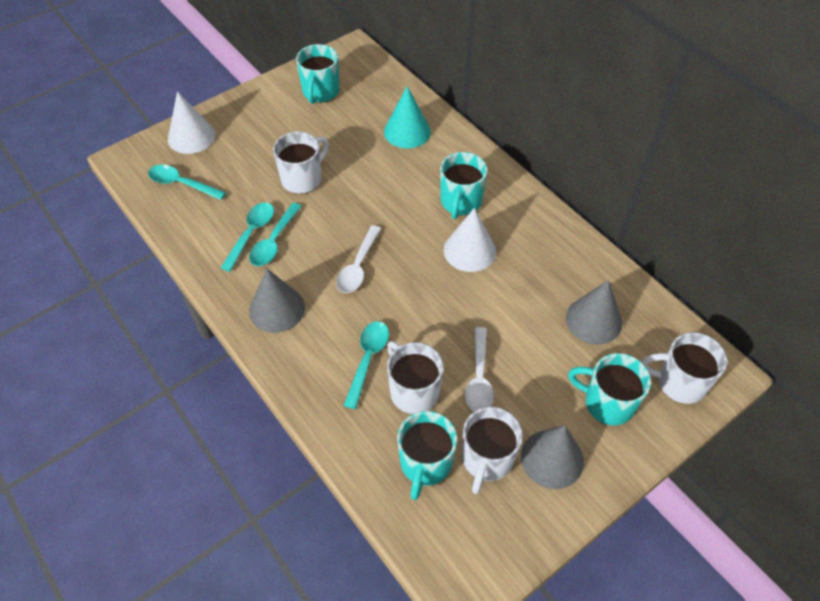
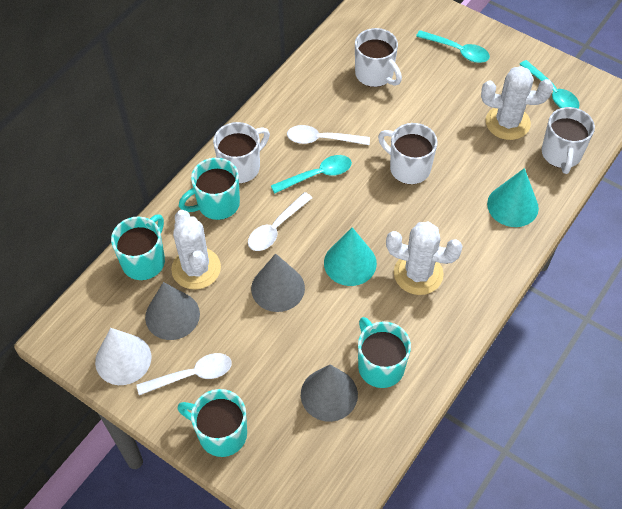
turquoise cone: [384,86,431,148] = 1 -> [324,227,377,286] [487,168,539,227] = 2
turquoise spoon: [148,165,226,200] [221,202,274,272] [249,203,302,266] [344,321,389,409] = 4 -> [271,155,352,194] [416,30,490,63] [519,60,579,109] = 3
white cactus: none = 0 -> [171,210,221,289] [386,222,463,295] [481,66,553,140] = 3
white cone: [168,91,215,154] [444,208,496,272] = 2 -> [95,328,151,385] = 1
white spoon: [336,225,381,293] [465,327,494,412] = 2 -> [136,353,232,395] [248,192,312,251] [287,125,370,145] = 3

